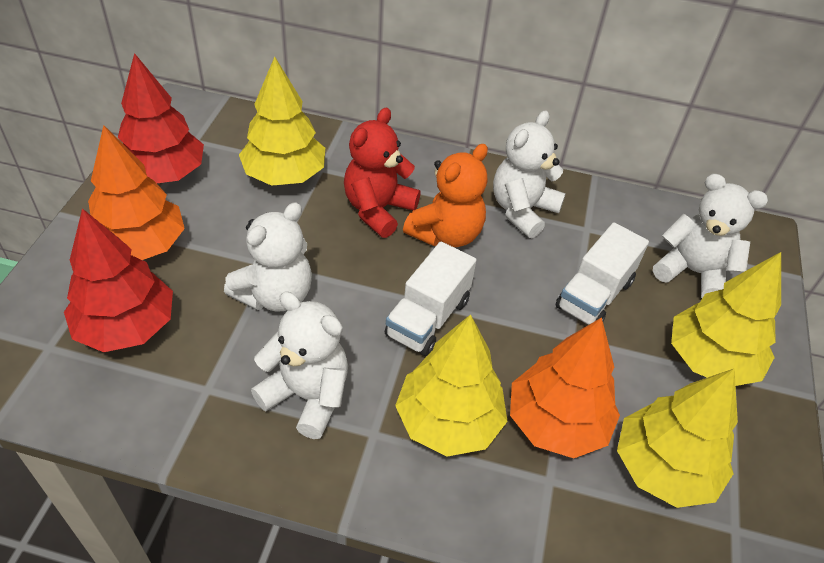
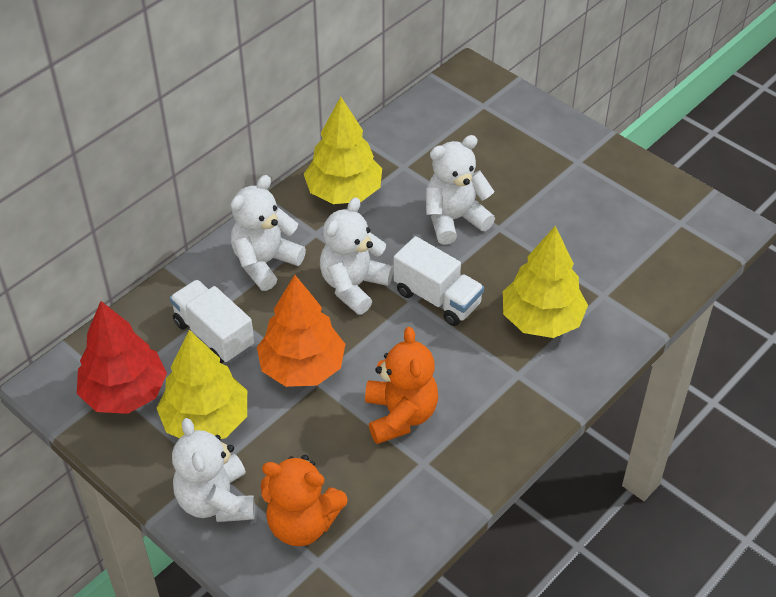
orange teddy bear: [403,144,488,247] = 1 -> [261,455,348,546] [365,327,438,444] = 2
orange tree: [88,125,185,260] [510,317,620,458] = 2 -> [257,275,345,387] = 1
red teddy bear: [344,107,421,238] = 1 -> none = 0
red tree: [64,208,173,352] [118,53,204,183] = 2 -> [77,301,167,414] = 1
yellow tree: [239,56,325,186] [395,314,508,457] [617,369,738,508] [671,252,781,386] = 4 -> [157,330,247,439] [304,96,382,204] [503,226,588,338] = 3

